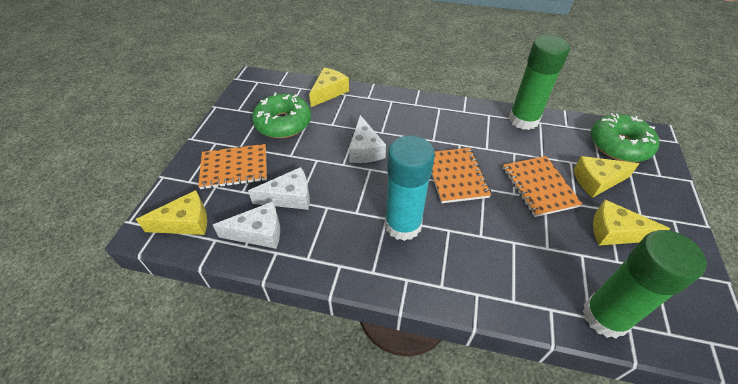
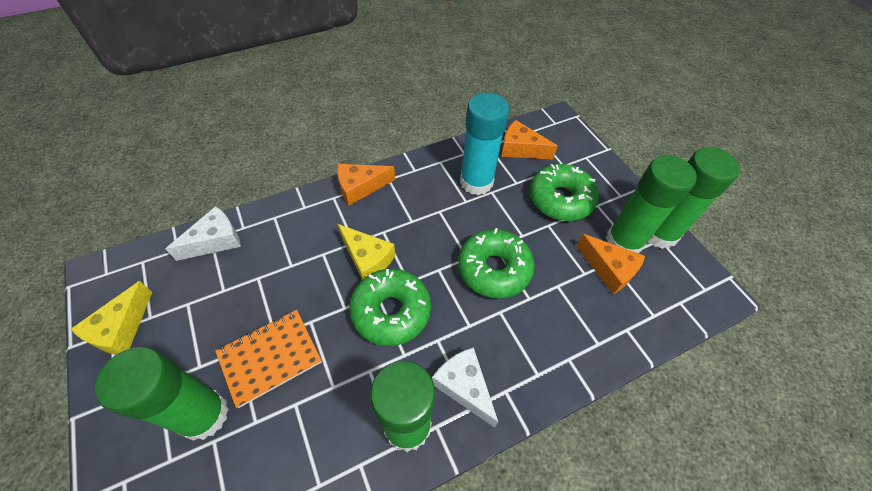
green donut: [252,92,311,138] [591,113,659,162] = 2 -> [349,269,431,346] [458,228,535,299] [530,164,599,221] = 3
green glue stick: [509,35,570,130] [582,230,707,338] = 2 -> [95,347,229,441] [370,361,435,452] [606,155,697,253] [648,147,740,249] = 4
orange cheese: none = 0 -> [337,164,395,206] [501,120,558,160] [576,234,645,294] = 3
orange notebook: [198,144,267,189] [432,148,491,203] [503,156,583,217] = 3 -> [215,310,322,408] = 1
white cheese: [213,201,280,249] [248,167,310,210] [349,115,386,163] = 3 -> [166,206,241,261] [432,347,498,428] = 2
yellow cheese: [136,190,207,235] [309,68,349,107] [573,156,639,198] [593,200,670,245] = 4 -> [71,281,152,355] [338,224,395,280] = 2

